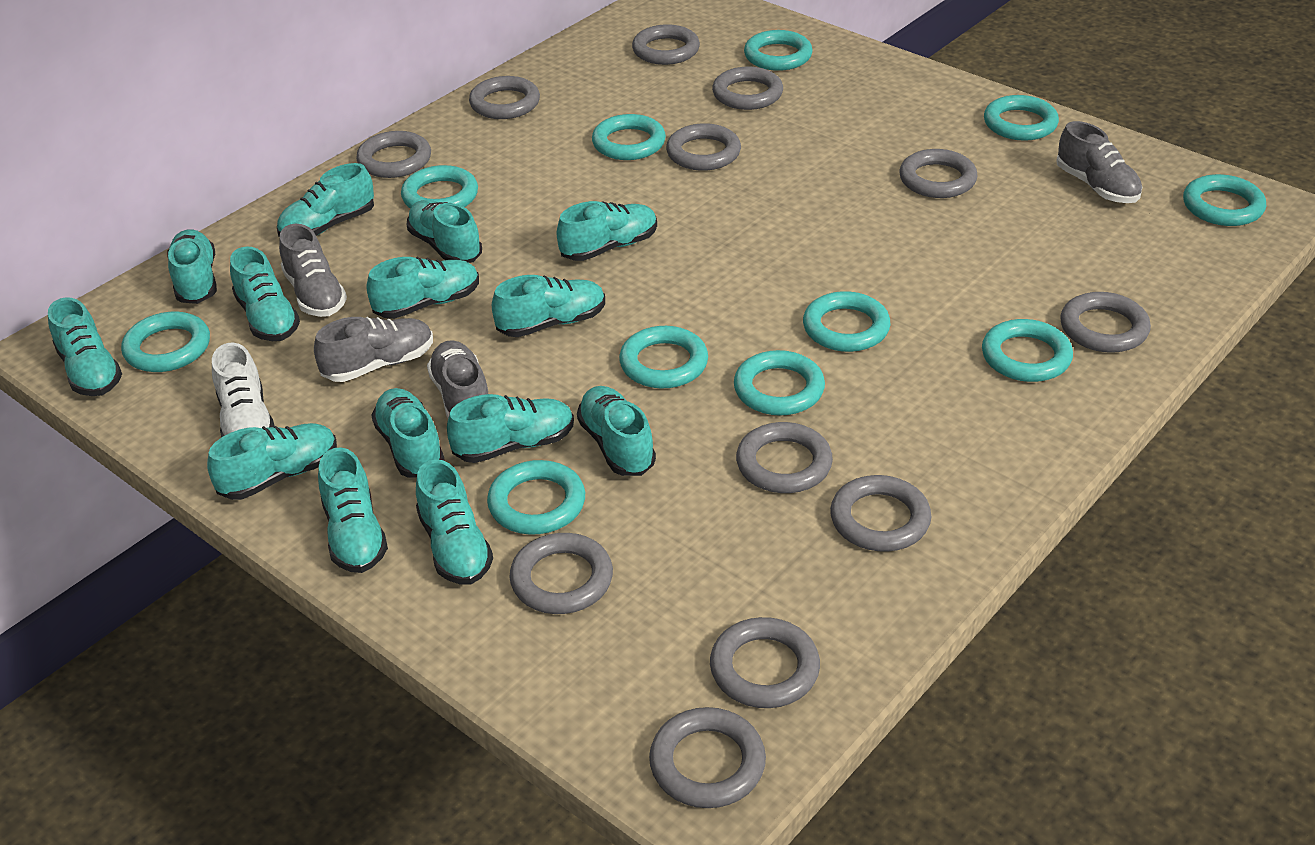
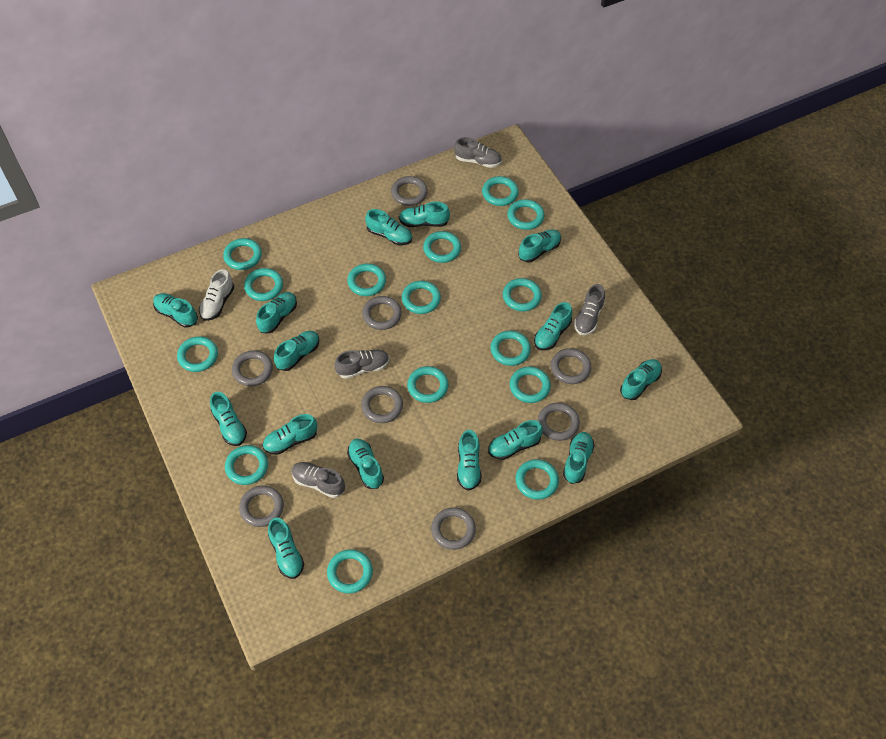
grey ring: [356,131,431,178] [469,76,540,119] [509,533,613,614] [632,24,700,65] [649,707,766,808] [666,123,741,171] [710,617,820,708] [712,67,783,110] [736,422,833,493] [830,475,931,551] [899,149,978,198] [1060,292,1151,353] = 12 -> [232,350,273,386] [239,486,284,527] [361,386,403,423] [362,296,402,330] [391,176,428,206] [431,507,476,550] [538,403,580,441] [551,348,591,384] = 8
turquoise ring: [121,312,210,372] [401,165,478,208] [487,460,585,535] [592,114,666,160] [619,326,708,389] [734,350,825,416] [744,30,813,71] [803,291,891,352] [982,319,1073,382] [984,95,1059,141] [1183,174,1266,226] = 11 -> [177,336,218,372] [223,238,262,270] [225,445,268,485] [244,268,283,301] [327,549,373,593] [347,263,386,296] [402,281,441,314] [407,366,449,403] [423,231,461,263] [482,176,519,206] [490,331,531,366] [503,278,542,311] [507,199,545,230] [510,367,551,403] [515,459,559,500] = 15
turquoise shoe: [48,297,122,396] [167,229,217,304] [207,423,337,500] [230,247,300,341] [277,163,374,237] [318,447,388,573] [367,257,479,319] [371,388,445,478] [407,200,482,263] [416,459,493,585] [447,394,574,463] [492,275,605,337] [557,201,657,261] [577,386,656,476] = 14 -> [153,293,198,328] [210,392,247,446] [256,292,297,334] [263,414,317,455] [268,517,304,579] [274,331,319,371] [347,439,384,489] [365,209,412,245] [399,201,450,227] [457,430,481,491] [488,420,543,460] [518,229,561,262] [534,302,572,350] [563,432,595,484] [620,359,662,400] = 15

